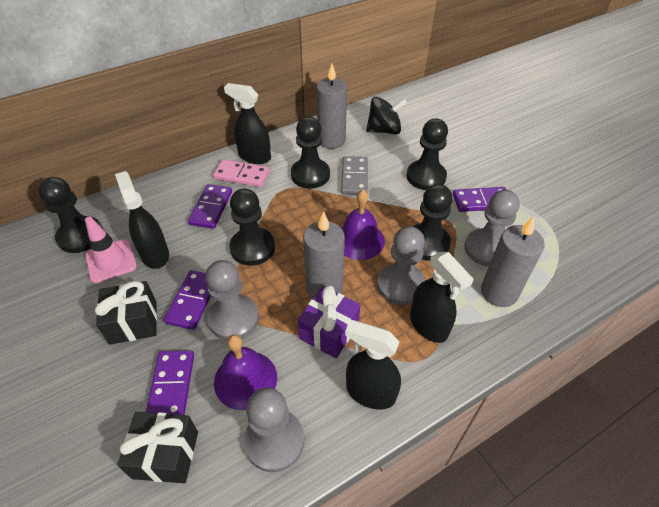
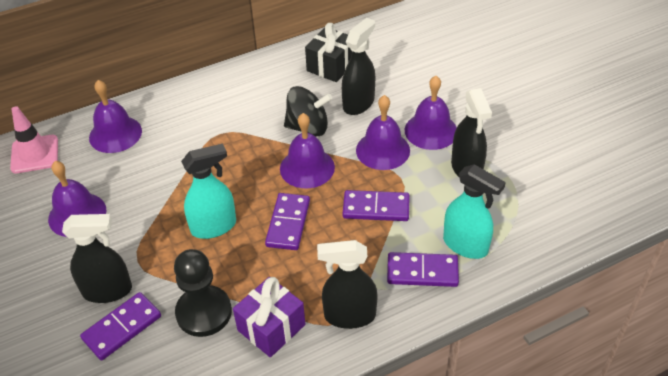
black gift: [95,281,157,345] [117,412,198,483] = 2 -> [305,23,352,82] = 1
black pawn: [38,177,103,253] [229,189,275,266] [291,117,330,189] [407,118,448,190] [412,184,452,261] = 5 -> [174,249,232,337] = 1
grey candle: [303,212,345,299] [316,64,347,149] [481,217,545,307] = 3 -> none = 0
grey domino: [341,156,368,195] = 1 -> none = 0
grey pawn: [205,260,259,340] [244,387,304,472] [377,226,425,305] [464,190,520,267] = 4 -> none = 0
pink domino: [213,159,270,187] = 1 -> none = 0
purple bell: [214,334,277,410] [341,190,385,260] = 2 -> [48,161,106,237] [89,80,142,153] [280,113,335,188] [356,95,410,170] [405,76,457,150] = 5
turquoise spray bottle: none = 0 -> [181,144,236,239] [443,164,506,259] = 2

